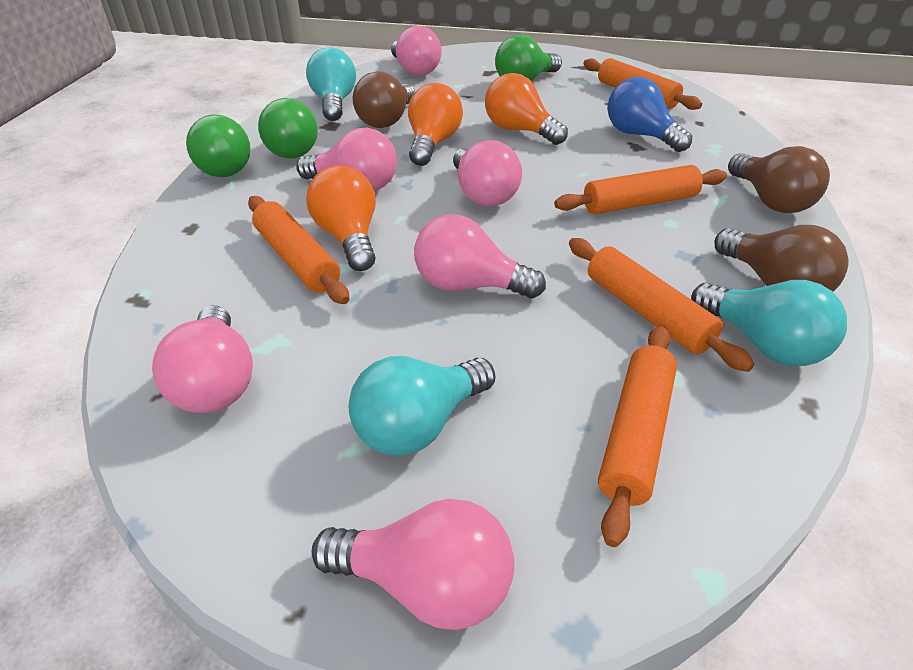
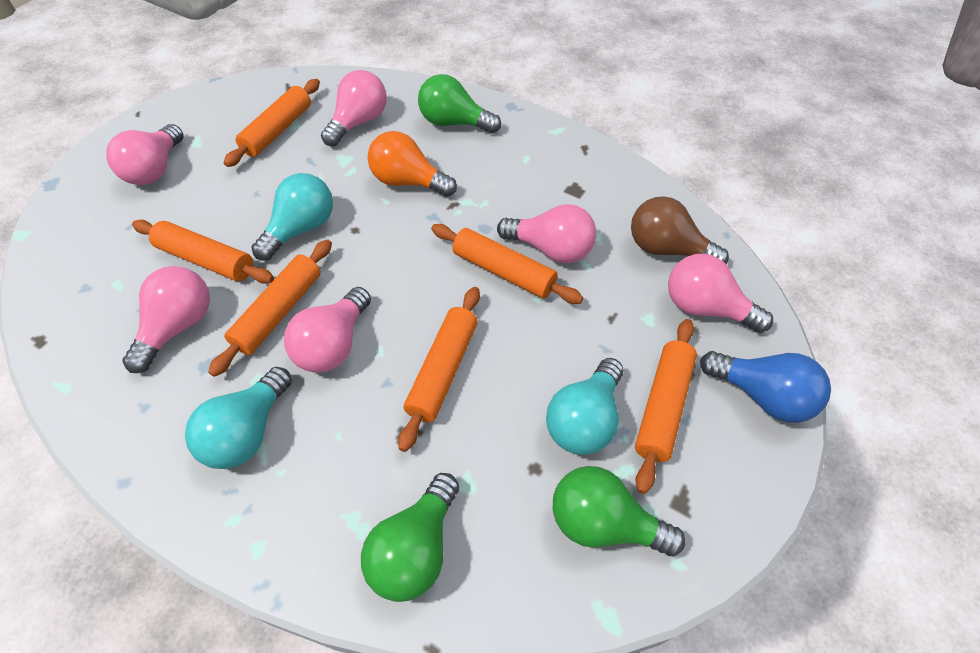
brown light bulb: [353,71,415,128] [715,225,849,291] [728,146,830,213] = 3 -> [631,196,729,264] = 1
orange light bulb: [306,165,376,271] [408,83,463,166] [485,73,568,145] = 3 -> [368,131,457,197] = 1
orange rolling pin: [248,196,349,304] [554,165,727,214] [569,238,754,372] [584,58,702,110] [598,325,677,547] = 5 -> [132,220,274,284] [208,239,332,377] [224,79,320,167] [398,287,480,452] [431,224,583,304] [635,319,697,494] = 6

